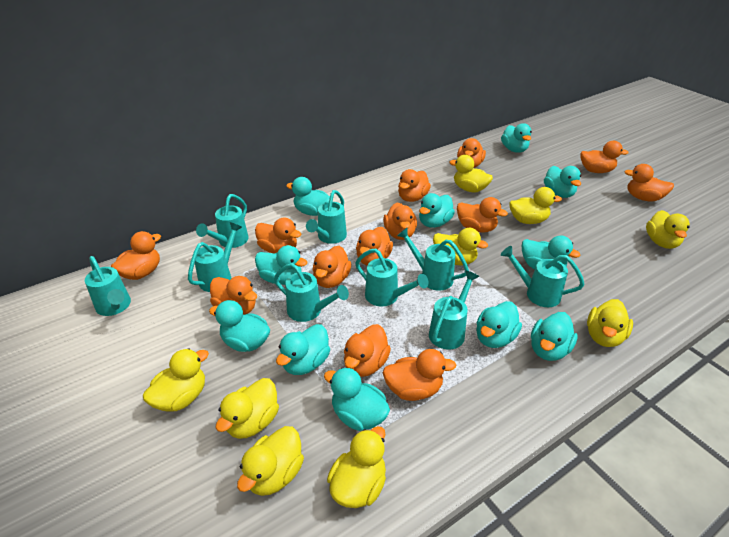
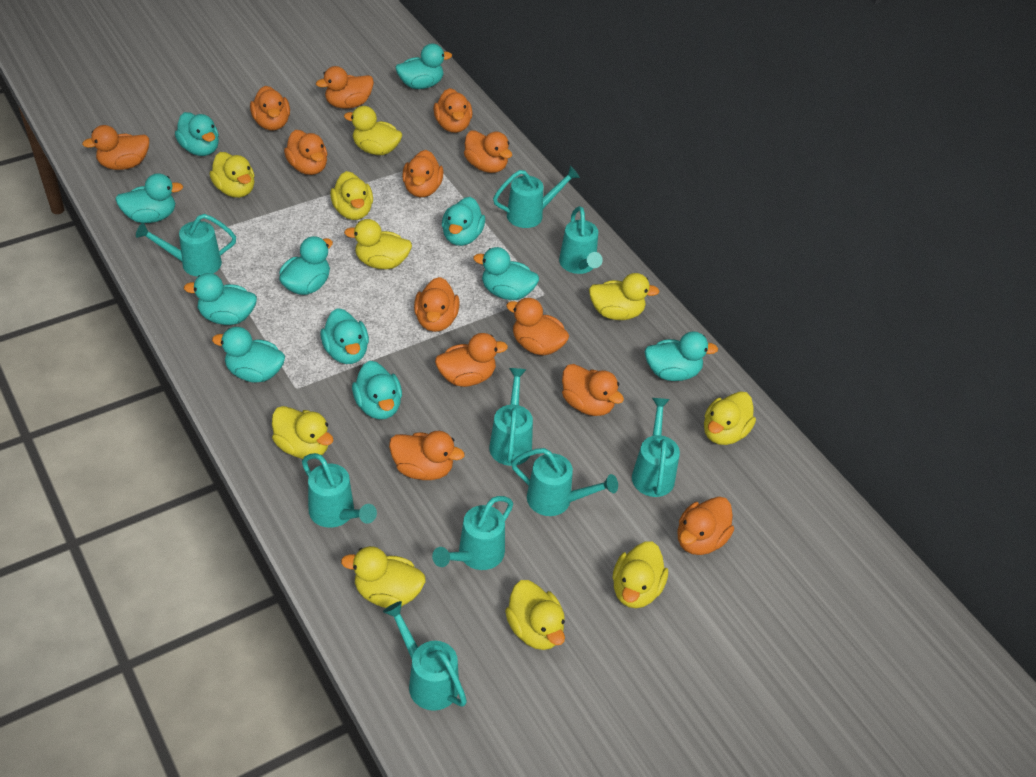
yellow duck: [143,348,209,411] [216,378,279,439] [237,426,304,496] [327,426,386,508] [433,228,488,265] [449,155,493,193] [509,187,562,224] [587,299,633,347] [646,210,690,249] = 9 -> [209,152,255,198] [272,406,334,459] [330,171,373,220] [341,546,426,608] [344,106,403,155] [344,219,412,269] [505,580,565,650] [589,273,660,320] [612,541,668,608] [704,391,756,445] = 10

